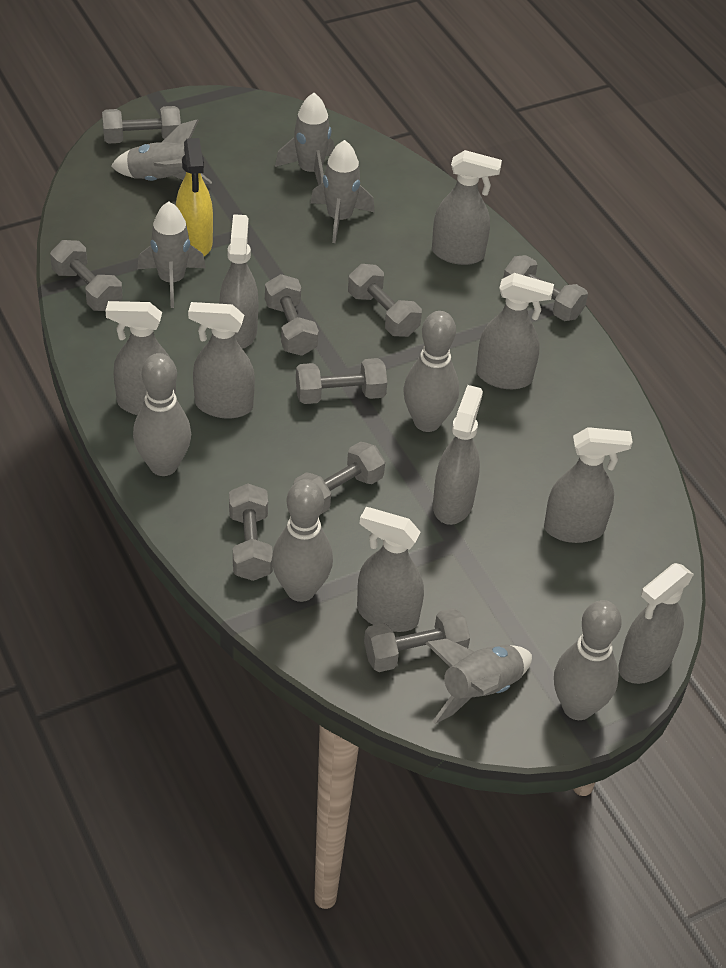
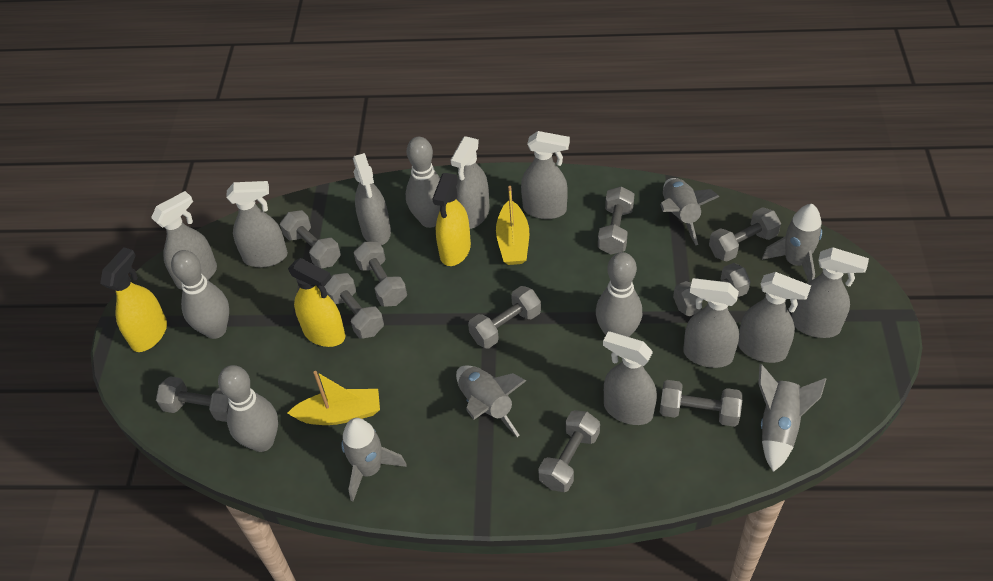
grey dumbbell: [50,240,123,311] [102,106,181,144] [229,484,273,581] [265,274,319,356] [293,442,385,515] [296,358,387,404] [348,264,422,337] [364,608,470,672] [503,255,588,321] = 9 -> [156,376,229,422] [280,210,341,268] [324,273,384,339] [354,241,407,307] [468,286,541,349] [538,410,600,492] [598,186,634,254] [660,380,742,427] [673,263,751,316] [709,207,781,262] = 10
yellow boat: none = 0 -> [287,371,380,425] [496,186,529,265] = 2
yellow spray bottle: [176,138,213,256] = 1 -> [100,247,167,352] [288,258,345,347] [432,173,471,266] = 3

